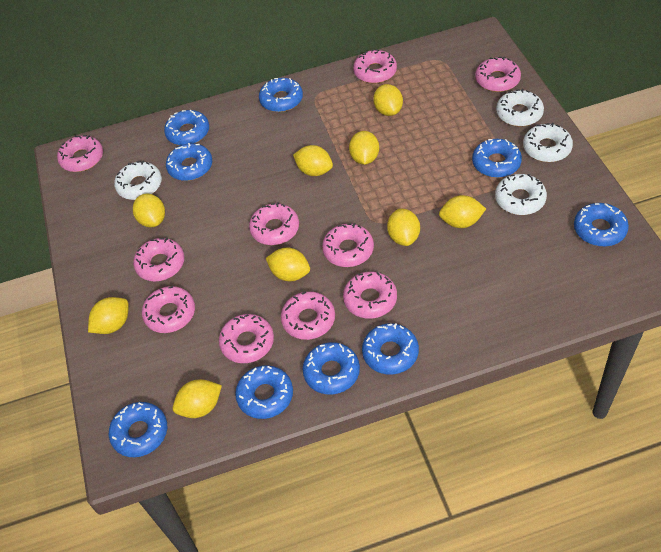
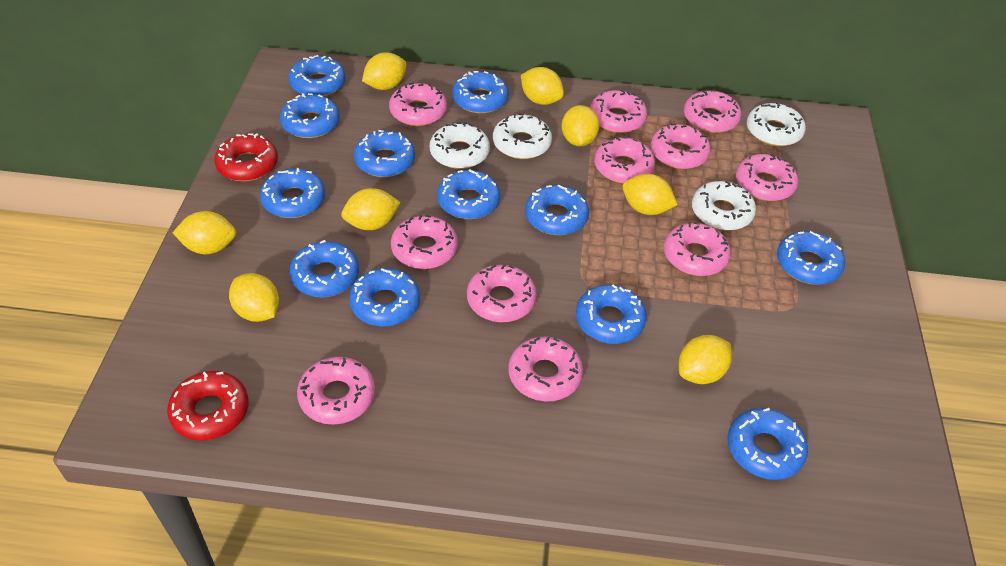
blue donut: [109,402,167,457] [164,110,209,145] [166,143,212,181] [235,365,293,419] [259,78,303,112] [303,342,360,395] [362,323,419,375] [472,139,522,178] [574,203,629,246] = 9 -> [260,168,325,218] [280,93,340,138] [288,55,346,96] [289,240,359,297] [349,268,420,327] [354,130,415,177] [437,169,500,219] [452,71,509,113] [525,184,589,235] [576,284,647,344] [727,408,808,480] [777,231,845,285] = 12
pink donut: [57,135,103,172] [133,238,184,281] [142,286,195,333] [219,314,274,363] [249,202,299,245] [281,291,335,340] [322,223,374,267] [343,272,397,319] [353,49,397,84] [475,57,521,92] = 10 -> [297,357,375,425] [389,83,447,126] [391,215,458,269] [467,264,537,322] [508,337,583,401] [590,90,647,133] [594,136,655,183] [651,123,711,169] [664,222,731,276] [684,89,742,133] [736,154,798,201] = 11
red donut: none = 0 -> [167,371,249,441] [214,133,278,181] = 2
yellow lemon: [88,297,129,334] [133,194,165,227] [173,379,222,418] [266,248,310,281] [293,145,333,176] [349,131,379,165] [373,84,403,116] [387,208,420,246] [439,195,486,228] = 9 -> [173,211,236,254] [229,273,279,322] [341,188,401,230] [362,52,406,90] [521,67,564,105] [561,105,599,146] [622,174,678,215] [679,335,732,384] = 8

